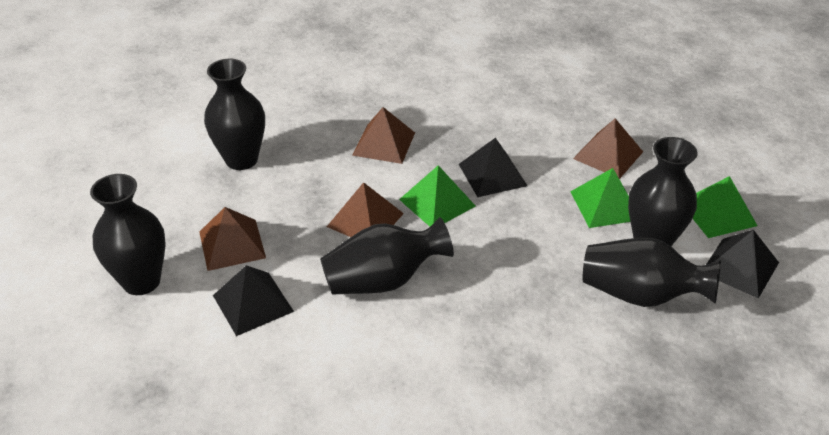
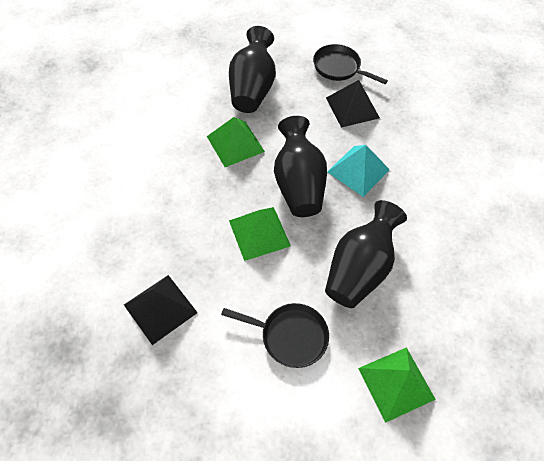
black pan: none = 0 -> [221,303,329,368] [313,44,388,84] = 2
black pyramid: [213,265,294,336] [459,138,527,197] [706,230,779,299] = 3 -> [124,275,198,345] [326,80,380,128] = 2
black vase: [90,174,166,295] [204,59,265,170] [320,217,454,295] [583,238,721,307] [628,137,698,246] = 5 -> [229,26,276,113] [274,116,327,217] [325,200,407,308] = 3
brown pyramid: [199,207,266,271] [327,182,404,237] [352,107,415,164] [573,118,643,179] = 4 -> none = 0
turquoise pyramid: none = 0 -> [328,145,390,197] = 1

